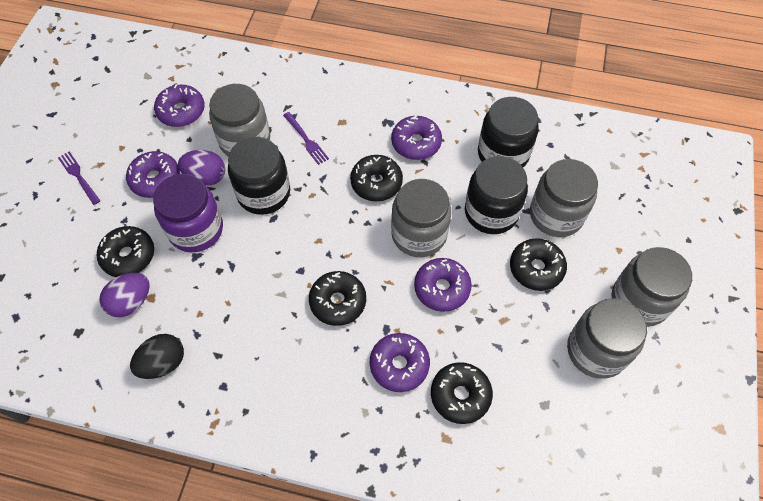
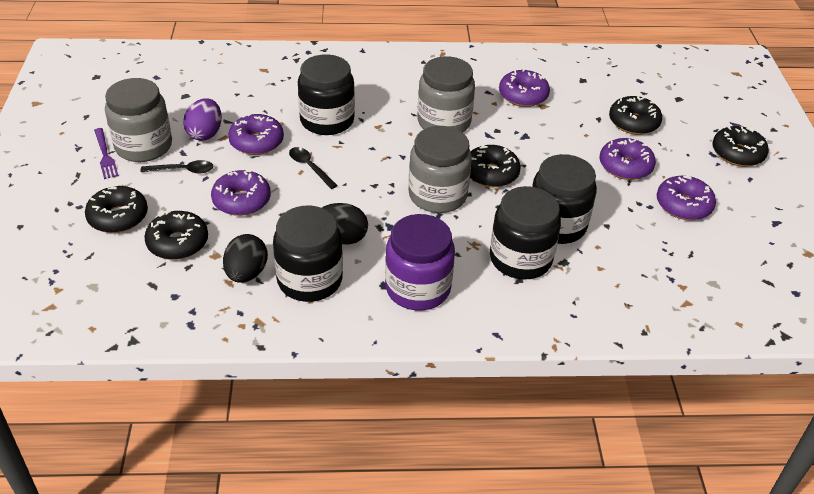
black egg: [130,334,184,379] = 1 -> [223,234,268,283] [322,203,368,244] = 2
black jar: [228,137,290,215] [465,156,528,234] [478,97,539,167] = 3 -> [273,205,343,302] [298,54,355,135] [490,186,561,279] [532,154,597,244] = 4
black spoon: none = 0 -> [141,160,214,173] [289,147,338,189] = 2
grey jar: [209,84,270,157] [391,179,451,257] [530,159,598,237] [567,298,647,379] [611,247,692,327] = 5 -> [105,78,172,162] [408,126,472,213] [417,56,475,132] = 3
purple egg: [99,273,150,317] [178,150,225,185] = 2 -> [183,98,222,141] = 1
purple fork: [58,152,100,205] [283,112,329,165] = 2 -> [94,128,119,179] = 1

